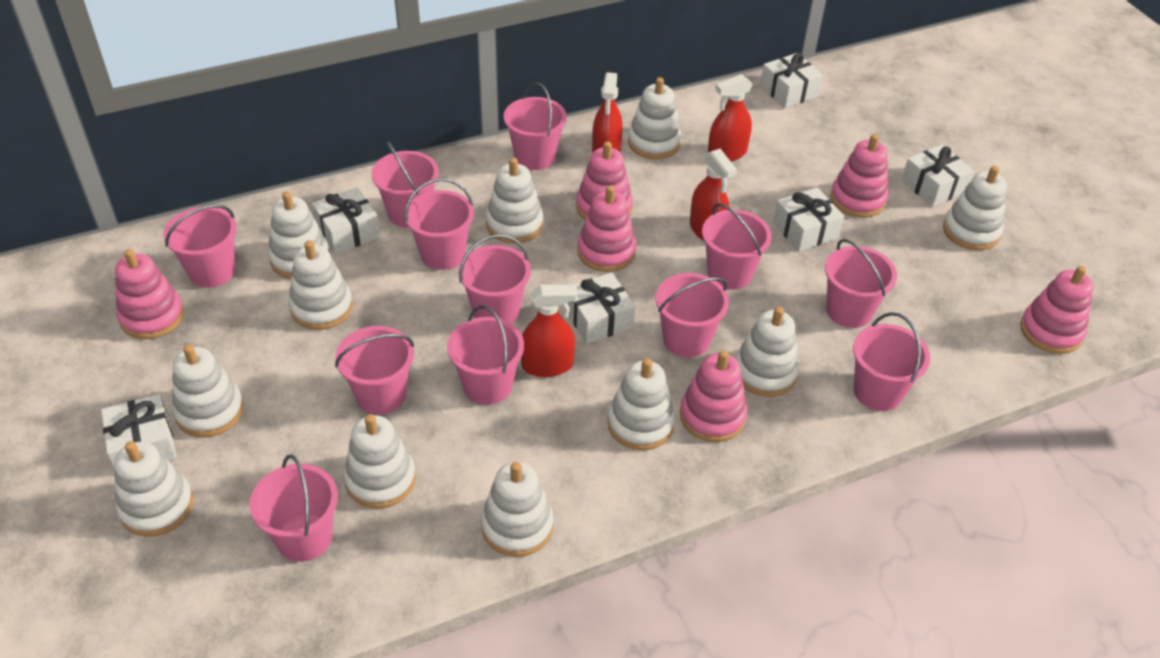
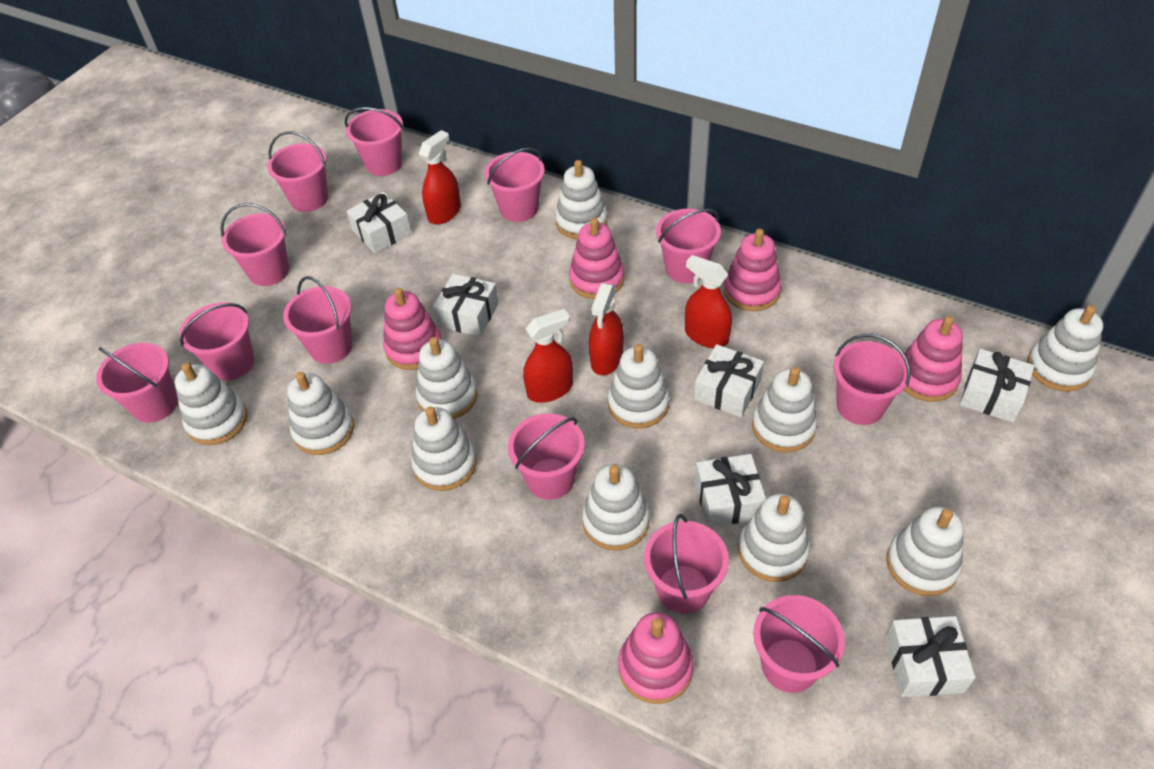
pink stacking toy: [115,249,184,339] [576,141,633,220] [577,185,636,272] [680,350,747,442] [830,134,888,218] [1020,266,1094,354] = 6 -> [383,288,441,370] [569,218,624,299] [618,612,694,704] [724,229,781,311] [904,316,963,402] = 5

